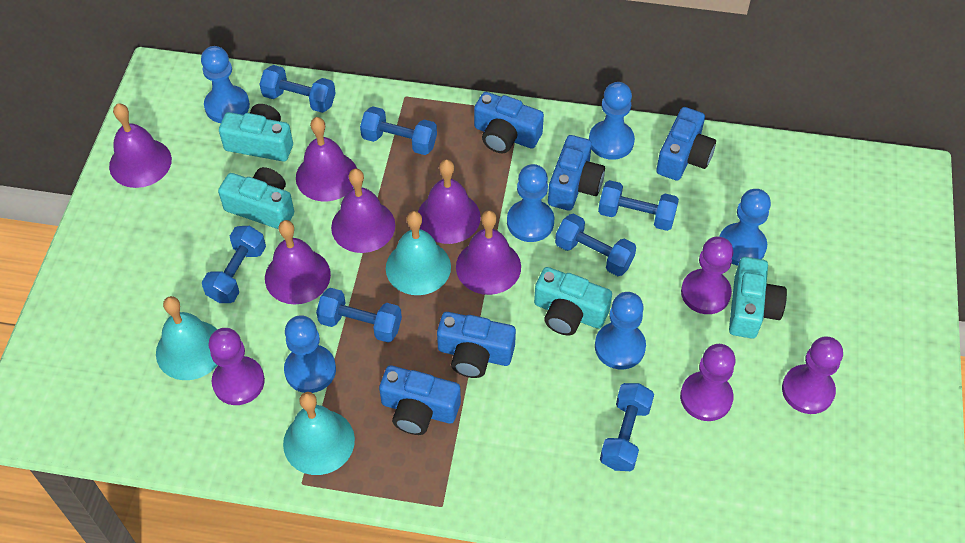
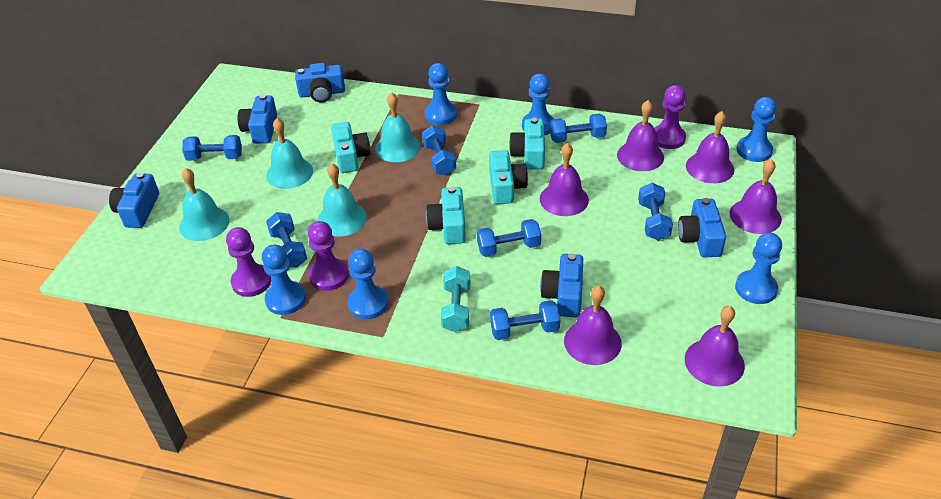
purple pawn: [209,328,265,405] [680,344,736,421] [681,237,733,314] [782,336,843,414] = 4 -> [226,227,271,297] [308,221,349,291] [654,85,686,149] = 3
turquoise bell: [156,296,218,380] [283,392,355,475] [386,211,451,295] = 3 -> [179,168,229,241] [266,118,313,189] [317,163,367,237] [375,92,421,162] = 4
turquoise dumbbell: none = 0 -> [441,266,470,332] = 1

